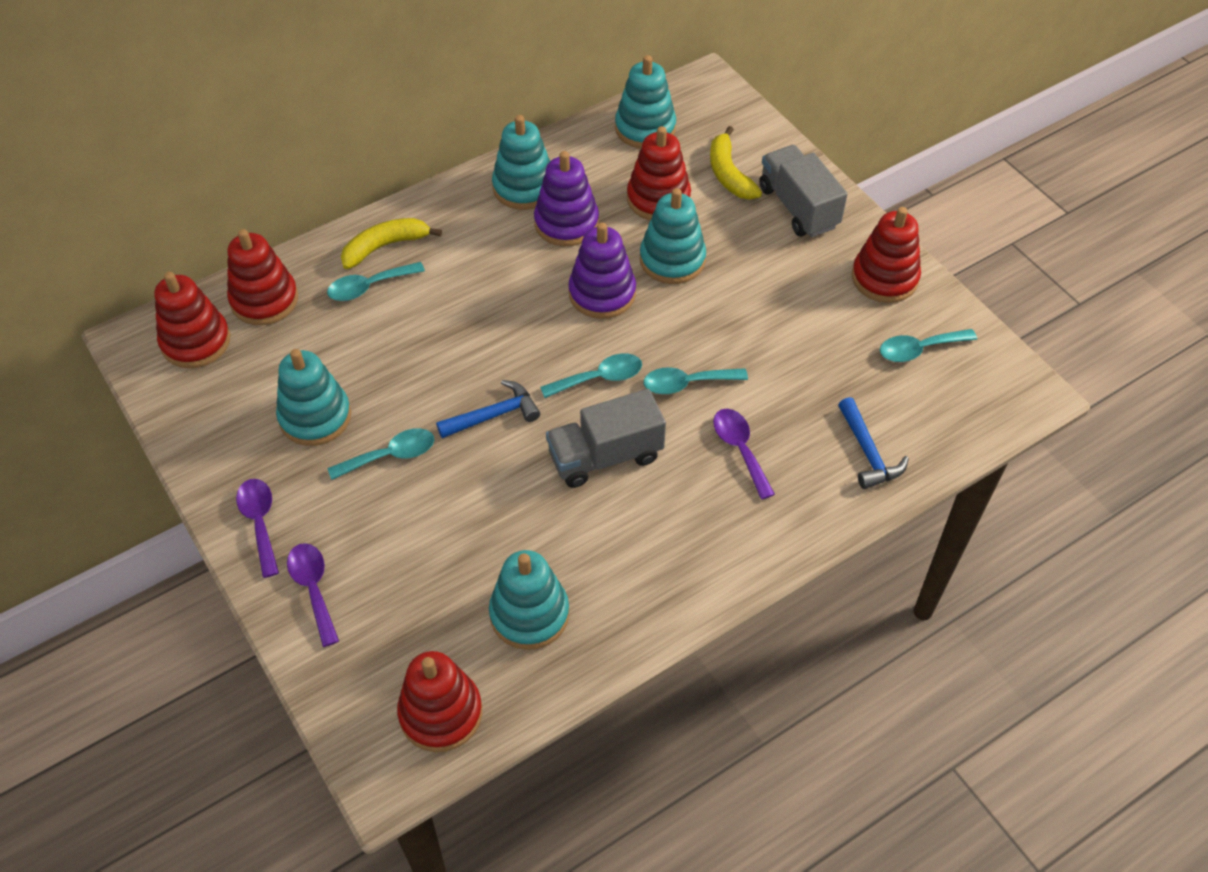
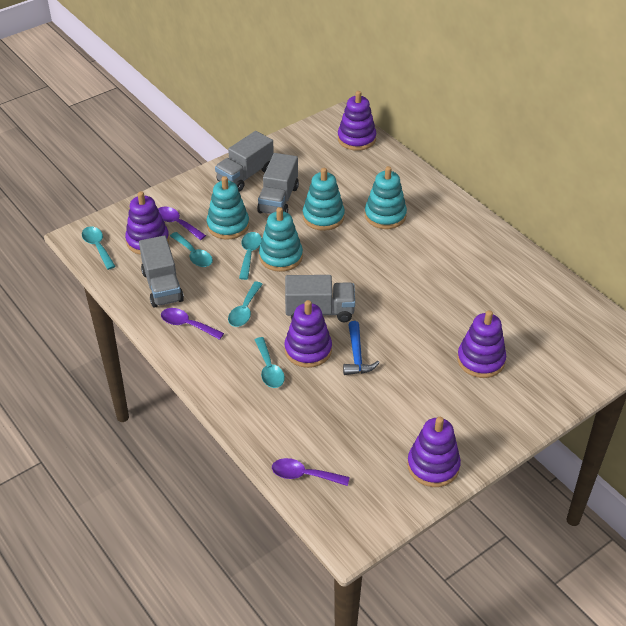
blue hammer: [436,380,540,438] [838,397,909,489] = 2 -> [343,321,380,375] = 1
grey truck: [546,389,666,488] [759,145,848,237] = 2 -> [139,235,184,308] [215,131,274,192] [257,153,299,214] [285,275,355,322] = 4
purple stacking toy: [534,151,599,246] [568,222,636,319] = 2 -> [125,191,169,255] [284,300,332,368] [338,91,376,151] [407,417,461,487] [457,310,506,378] = 5
red stacking toy: [154,272,230,368] [227,229,298,325] [397,651,482,752] [627,126,691,221] [852,207,921,303] = 5 -> none = 0
turquoise stacking toy: [276,349,351,446] [489,550,569,650] [492,115,550,210] [615,55,676,149] [640,188,706,284] = 5 -> [207,176,249,240] [259,207,303,272] [303,168,345,231] [365,166,407,229] = 4
yellow banana: [341,218,442,269] [710,126,762,200] = 2 -> none = 0

